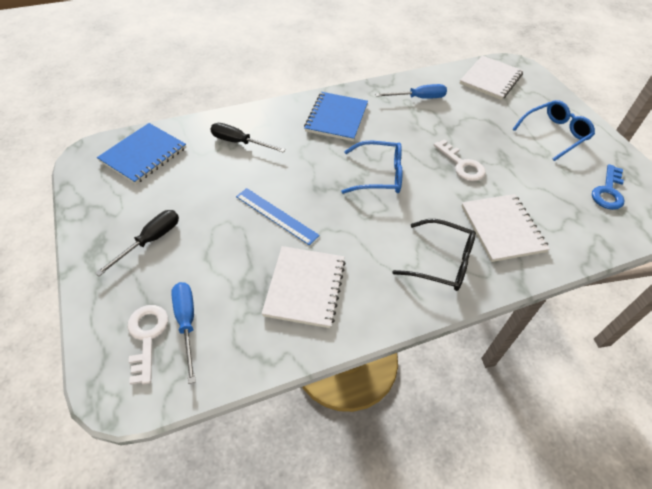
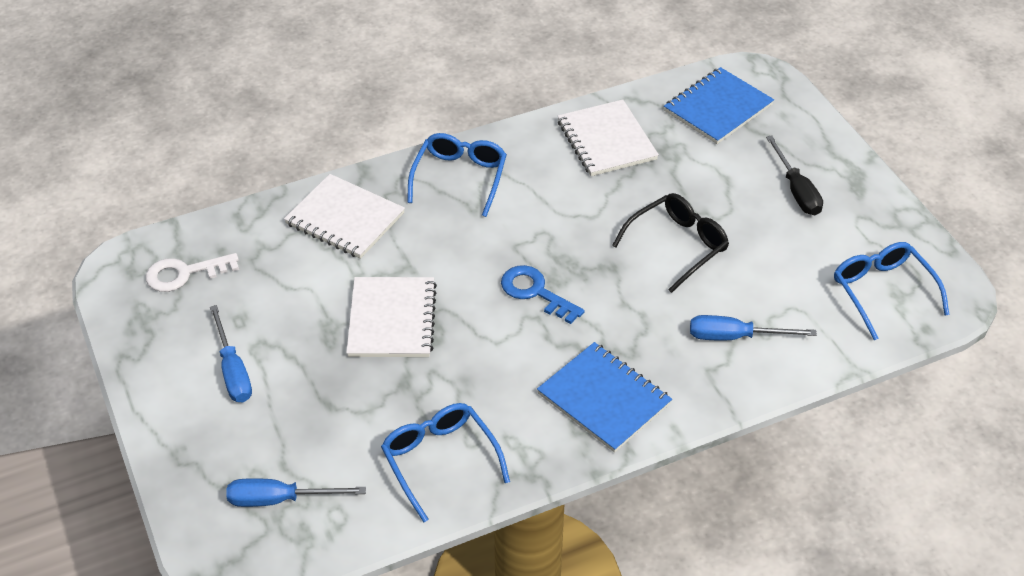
black screwdriver: [95,210,179,276] [211,123,286,153] = 2 -> [766,135,823,215] = 1
blue glasses: [341,141,403,194] [513,100,595,161] = 2 -> [381,403,510,522] [407,133,507,217] [834,242,950,340] = 3
blue ruler: [236,188,320,245] = 1 -> none = 0
blue screwdriver: [171,282,196,384] [375,84,447,99] = 2 -> [210,305,252,402] [226,478,366,507] [690,315,817,340] = 3
white key: [128,305,168,385] [434,139,486,181] = 2 -> [146,253,239,292] = 1

